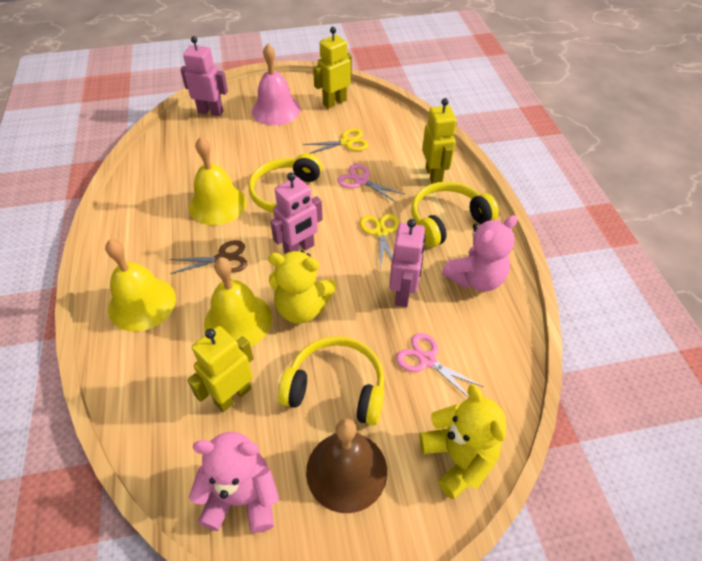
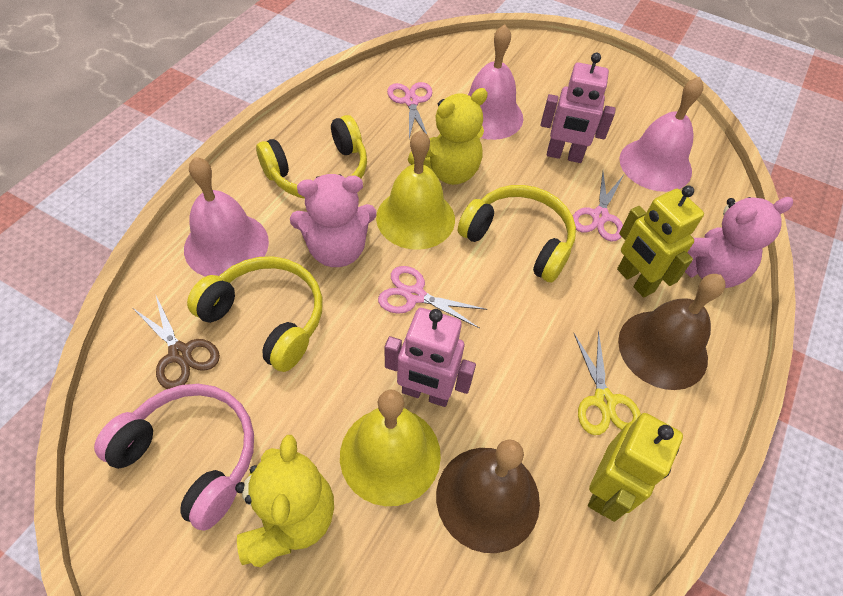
brown bell: [306,418,387,513] = 1 -> [436,439,540,553] [618,274,726,390] = 2
pink bell: [252,44,300,125] = 1 -> [184,157,269,277] [468,24,523,140] [619,77,703,192] = 3
pink headphones: none = 0 -> [94,384,254,531] = 1
pink robot: [180,36,228,116] [270,172,323,254] [389,219,426,307] = 3 -> [385,308,476,407] [541,53,616,163] = 2
pink scissors: [337,164,404,203] [396,333,484,398] = 2 -> [378,266,487,329] [387,82,432,139] [573,172,623,241] = 3
yellow bell: [105,239,176,332] [189,137,247,225] [204,257,272,346] = 3 -> [340,389,441,506] [376,130,455,250] = 2
yellow robot: [187,326,254,412] [313,27,352,109] [422,98,457,184] = 3 -> [588,413,683,522] [617,186,704,298] = 2
yellow scissors: [303,129,368,154] [360,214,399,268] = 2 -> [574,330,641,435] = 1

